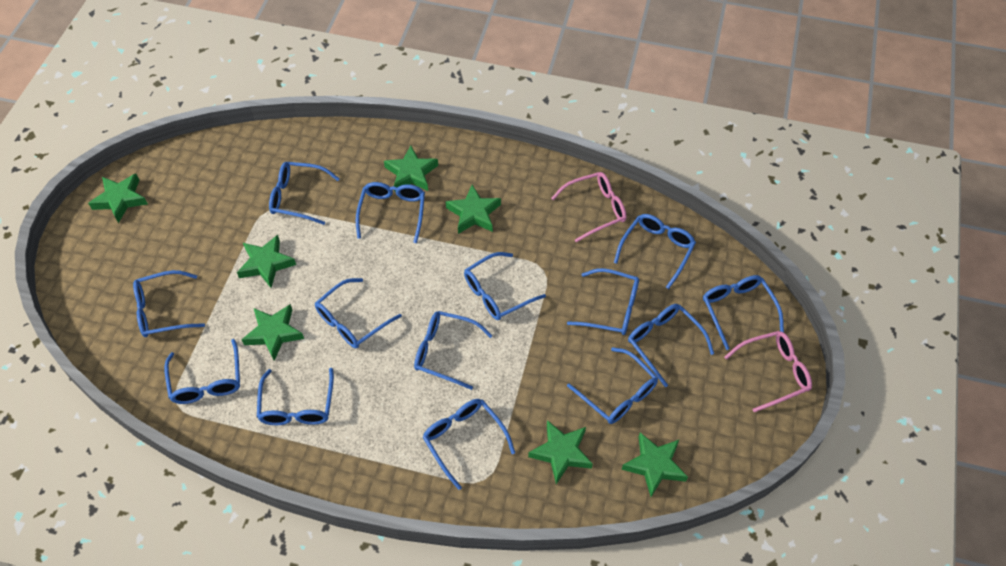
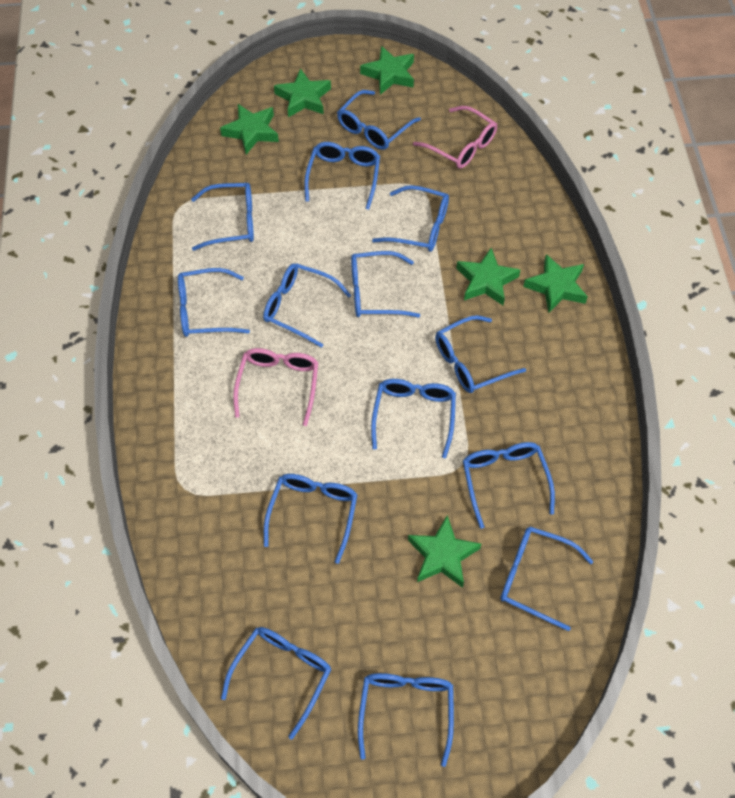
green star: [88,174,148,223] [237,235,296,288] [241,304,304,361] [384,145,438,192] [446,185,501,234] [528,420,593,484] [622,433,688,497] = 7 -> [220,104,279,154] [274,68,331,117] [360,46,414,95] [408,515,481,588] [456,248,520,305] [523,254,588,313] = 6

